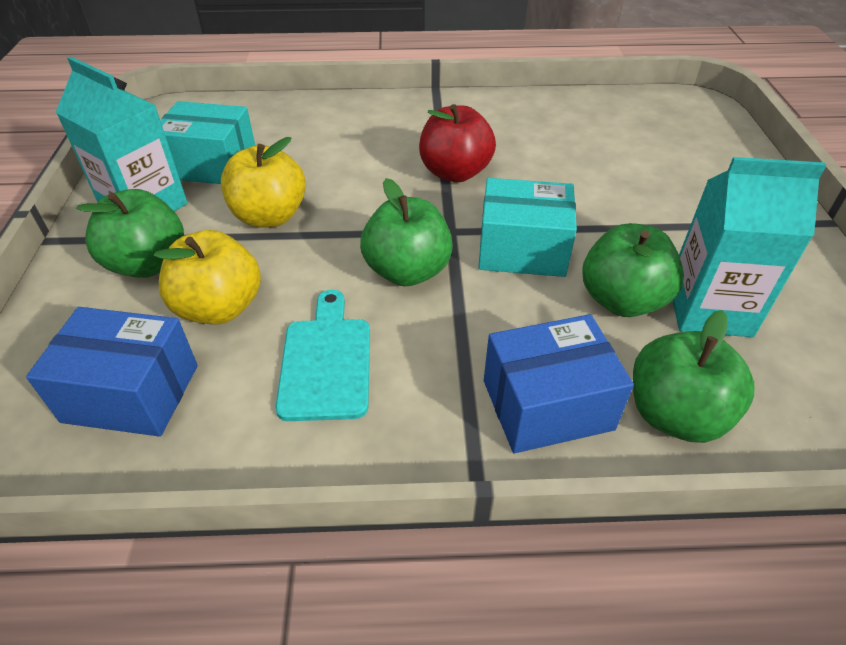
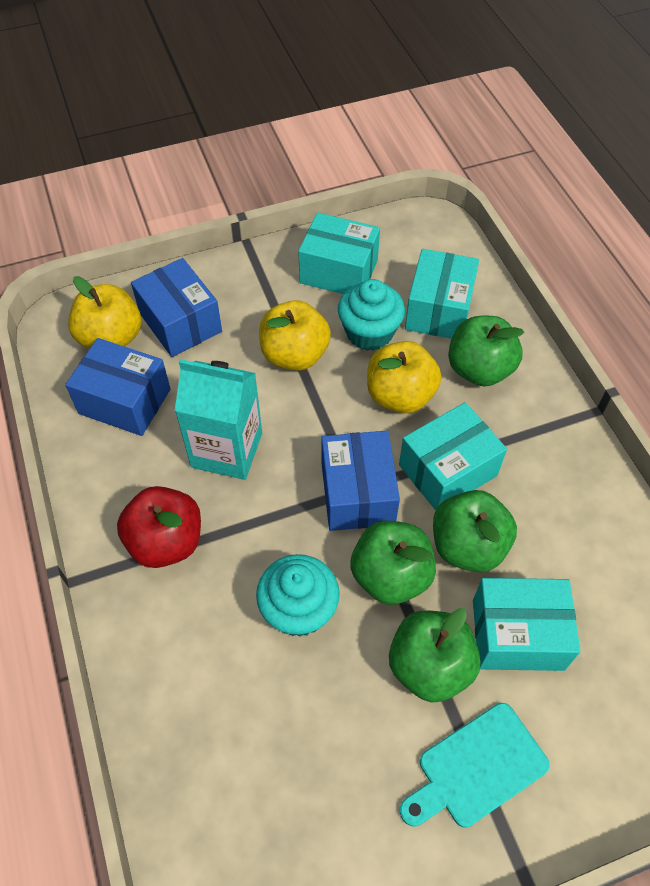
blue box: [26,307,198,437] [484,314,634,453] = 2 -> [65,338,171,436] [131,258,222,357] [321,431,400,531] = 3
turquoise box: [160,101,255,184] [478,178,577,277] = 2 -> [298,213,380,294] [399,402,507,510] [405,249,479,339] [473,578,580,671] = 4
turquoise carton: [56,57,187,211] [672,157,827,337] = 2 -> [175,359,262,480] = 1
turquoise cupcake: none = 0 -> [256,554,340,637] [338,279,405,351] = 2
yellow apple: [154,230,261,325] [221,137,306,228] = 2 -> [68,276,141,349] [259,300,331,371] [367,341,441,413] = 3

